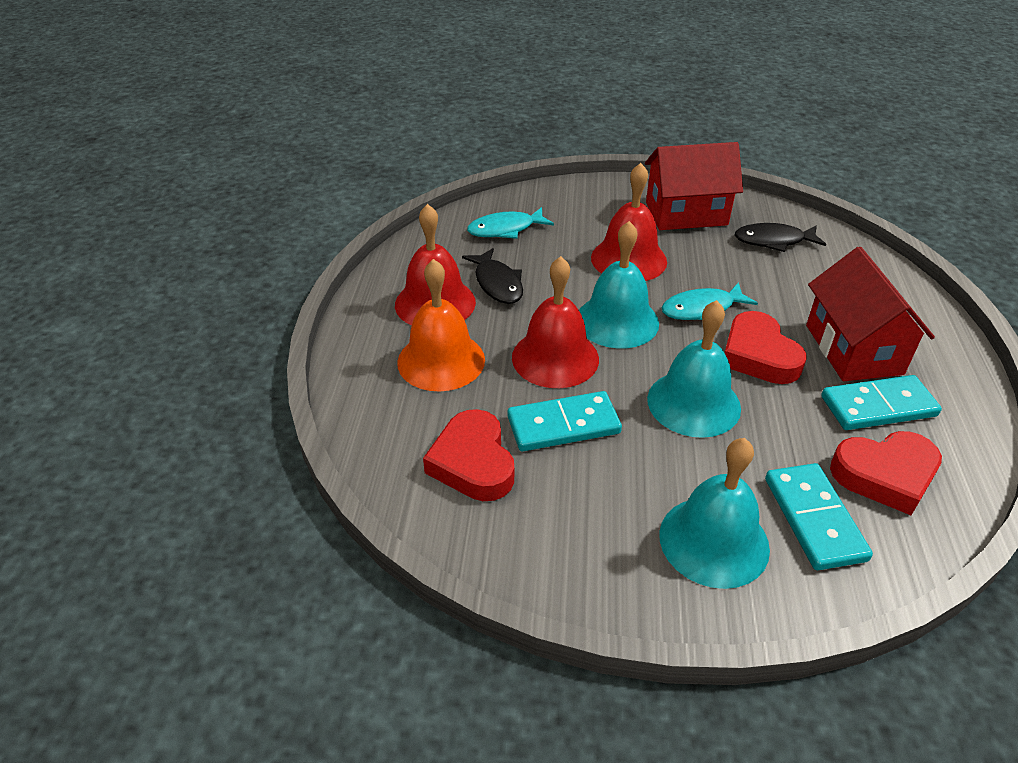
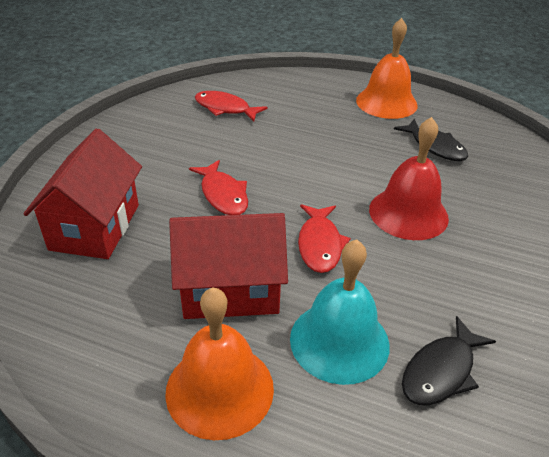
orange bell: [397,259,485,392] = 1 -> [165,287,274,440] [356,18,418,119] = 2
red bell: [395,204,476,325] [512,256,599,388] [591,163,667,281] = 3 -> [369,117,449,240] = 1
red fish: none = 0 -> [189,160,248,215] [195,91,268,121] [298,204,351,273] = 3
red heart: [423,409,514,501] [725,311,806,384] [830,431,942,515] = 3 -> none = 0
turquoise bell: [579,221,659,349] [647,300,741,438] [659,438,770,589] = 3 -> [290,239,390,385] = 1
turquoise domino: [508,391,622,451] [765,463,873,570] [821,375,942,430] = 3 -> none = 0
turquoise fish: [467,207,554,239] [662,282,758,320] = 2 -> none = 0

